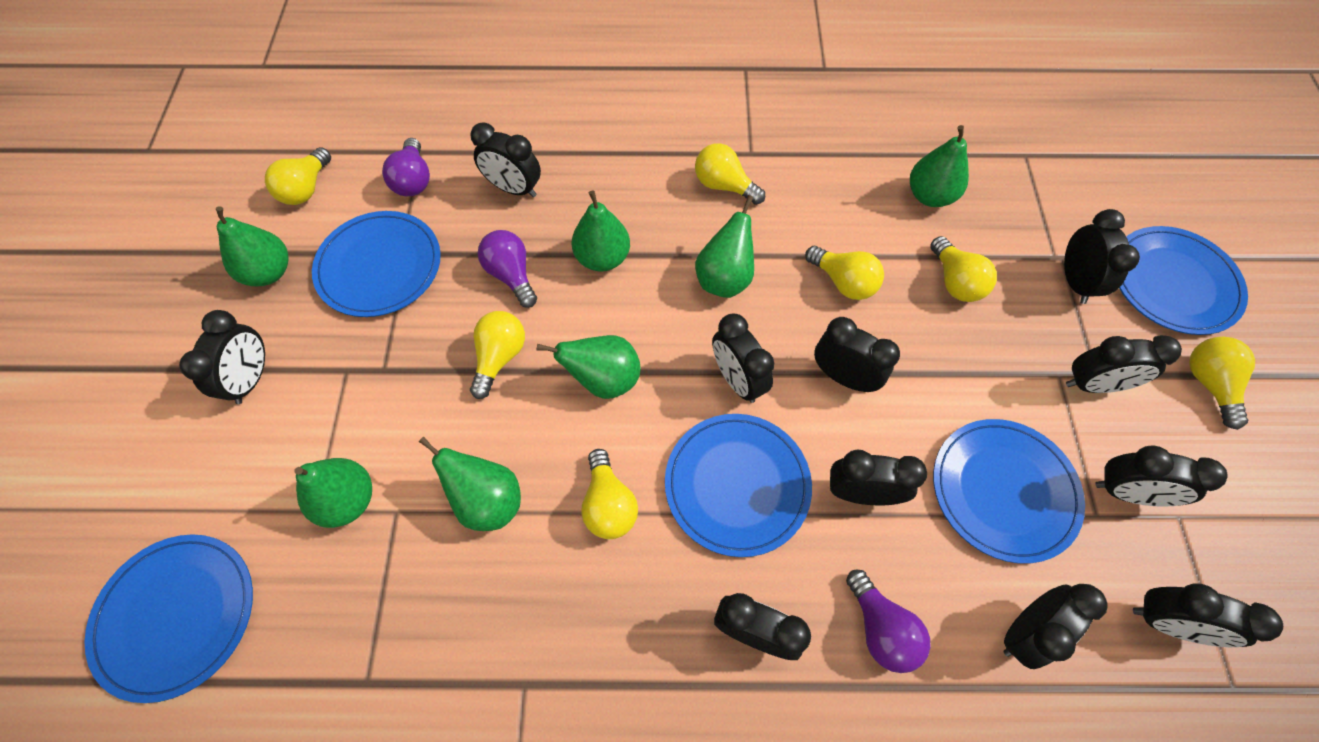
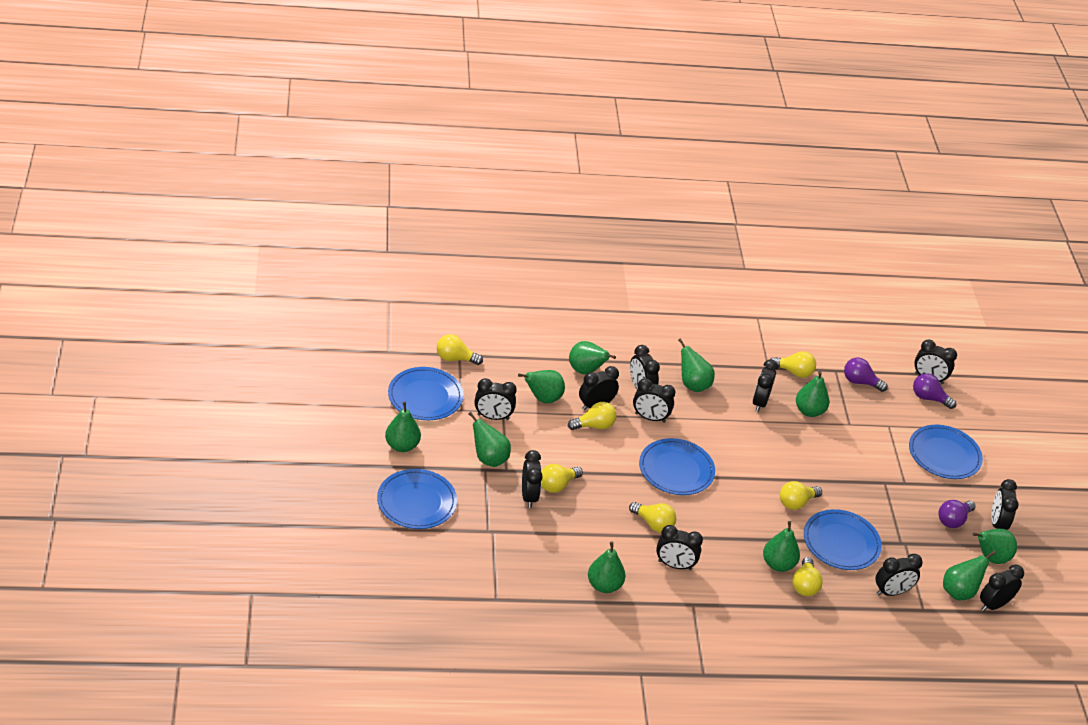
green pear: [216,206,289,286] [294,458,372,528] [419,437,521,531] [537,335,641,399] [572,190,630,272] [695,195,754,298] [910,125,969,207] = 7 -> [385,401,421,452] [468,412,511,467] [518,370,565,403] [569,341,616,375] [588,541,626,593] [678,338,715,392] [763,521,800,572] [796,371,829,417] [943,551,996,600] [973,529,1017,564] = 10

